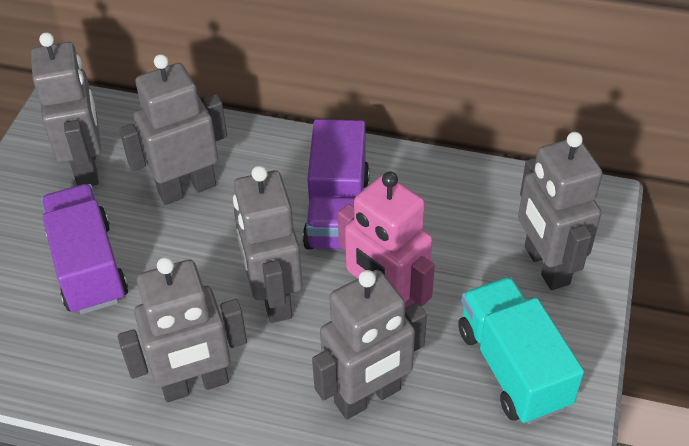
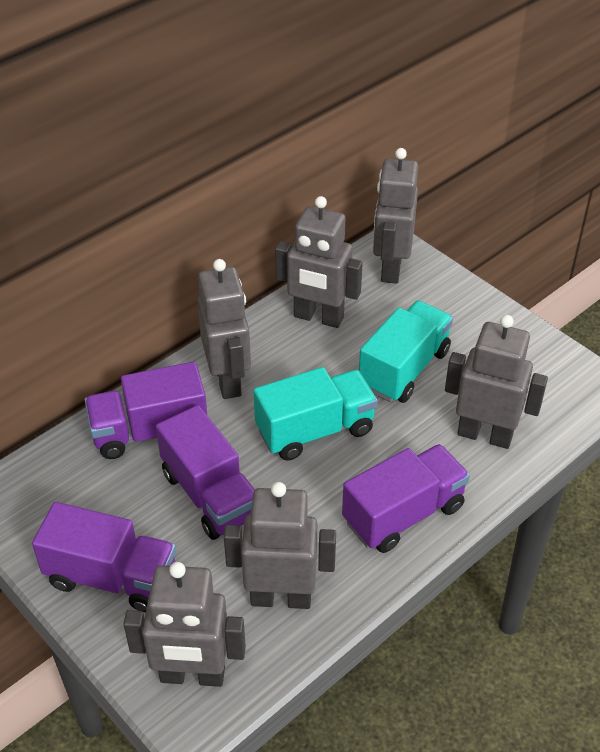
pink robot: [338,171,435,308] = 1 -> none = 0
purple truck: [41,184,128,314] [303,119,370,250] = 2 -> [32,502,176,612] [85,362,207,459] [156,405,255,540] [342,444,470,553] = 4
turquoise truck: [458,277,584,424] = 1 -> [253,367,378,461] [359,301,453,403] = 2

